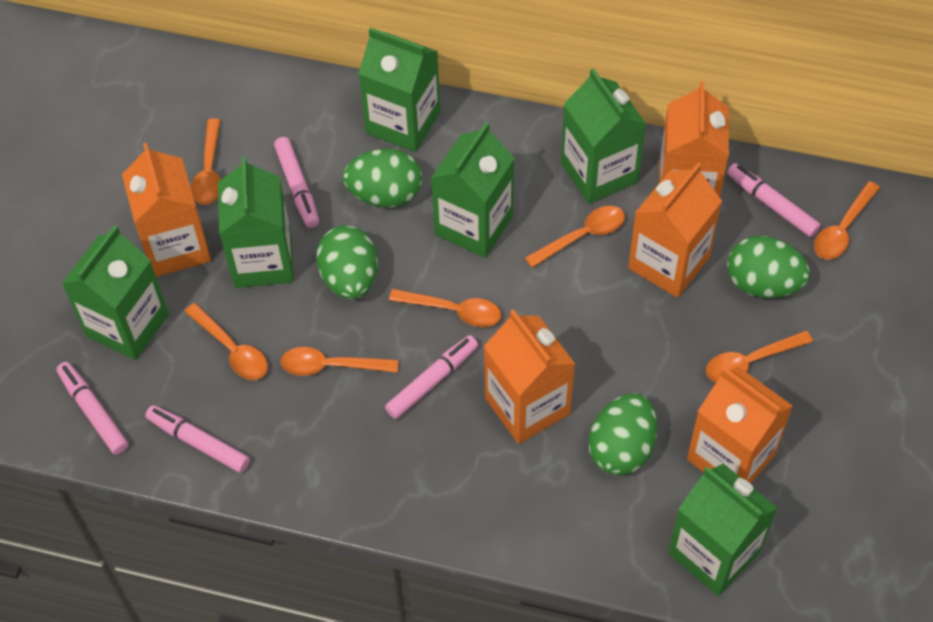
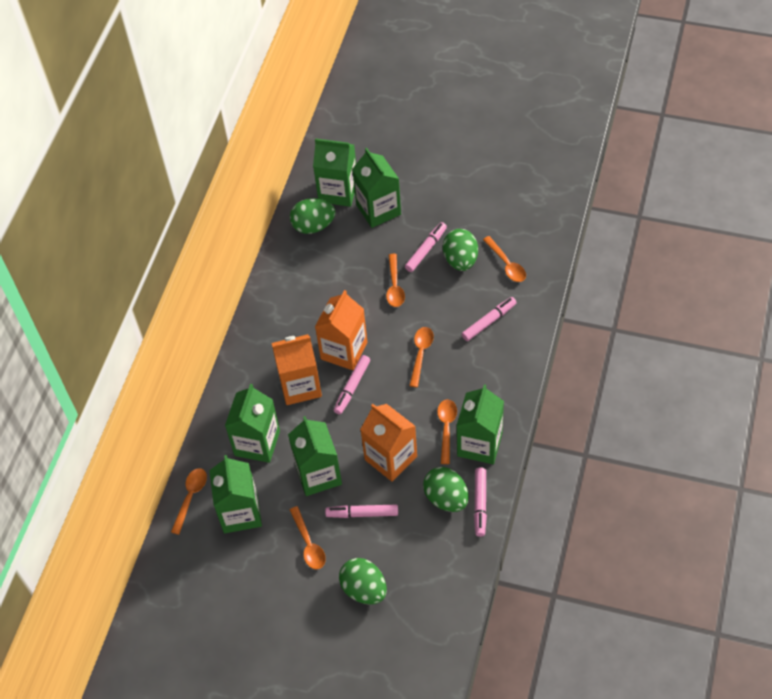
orange carton: [122,143,211,277] [484,309,575,444] [628,162,722,298] [659,81,729,197] [687,367,793,484] = 5 -> [272,334,322,405] [315,290,367,370] [360,404,417,482] = 3
orange spoon: [185,303,268,380] [191,118,221,205] [281,347,398,376] [389,289,501,327] [525,206,625,268] [706,330,813,382] [814,181,880,259] = 7 -> [171,468,207,535] [290,506,326,570] [386,254,405,307] [409,327,434,387] [437,399,457,464] [483,236,526,282] = 6

